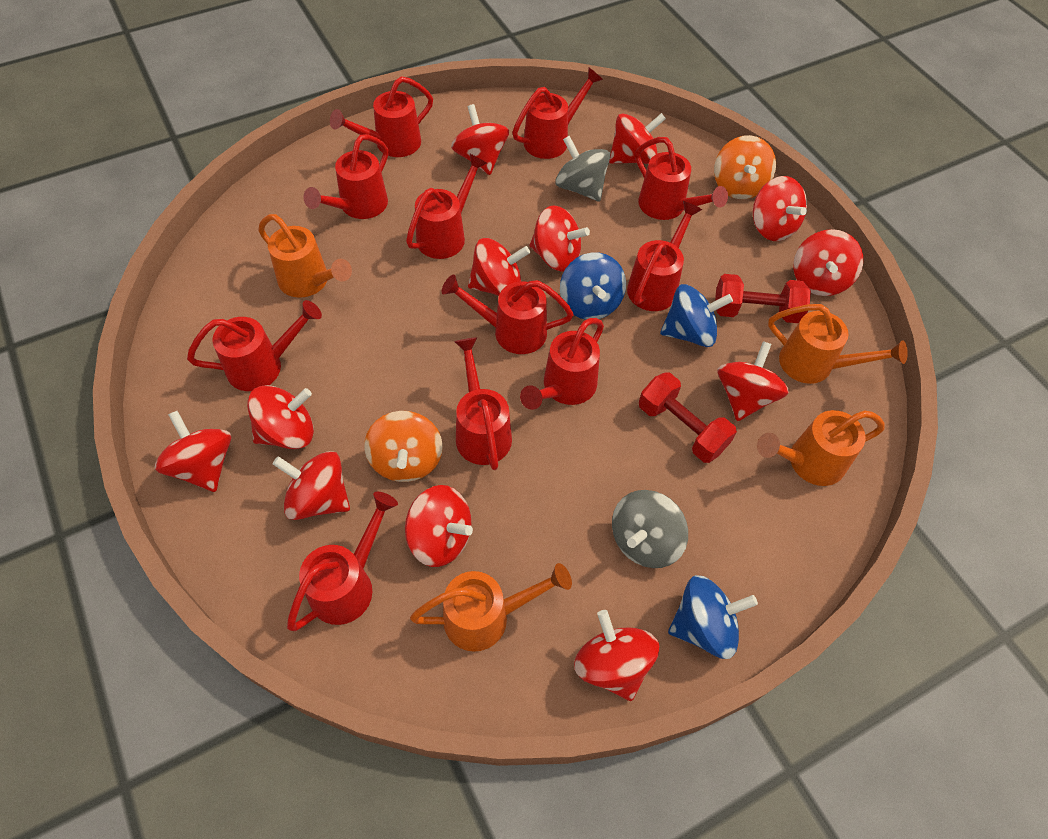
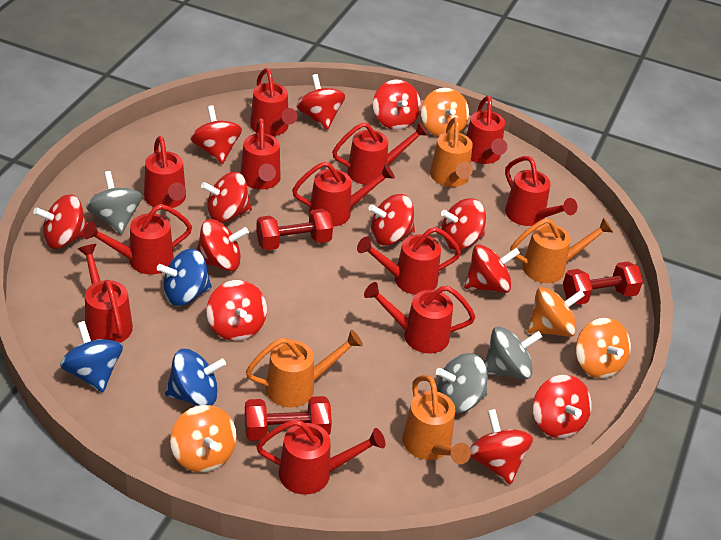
grey spinning top: [555,136,610,202] [612,490,688,568] = 2 -> [86,171,142,234] [436,353,488,413] [484,326,542,379] = 3
orange spinning top: [364,411,443,482] [714,135,776,199] = 2 -> [170,405,237,472] [421,88,469,137] [527,287,585,337] [576,318,631,378] = 4
red dumbbell: [639,372,737,463] [715,274,811,323] = 2 -> [245,396,332,441] [256,209,333,251] [563,261,643,305] = 3
red watering can: [187,300,322,391] [287,492,398,631] [303,134,388,219] [330,76,433,157] [406,153,487,259] [442,274,574,354] [454,337,512,470] [512,68,603,159] [520,318,604,410] [627,201,702,311] [635,137,728,220] = 11 -> [78,244,133,343] [83,204,192,274] [144,136,186,208] [240,118,280,189] [250,68,297,136] [256,419,385,494] [292,162,395,227] [332,122,428,185] [357,227,461,295] [364,282,475,353] [466,96,507,164] [505,156,577,226] = 12

